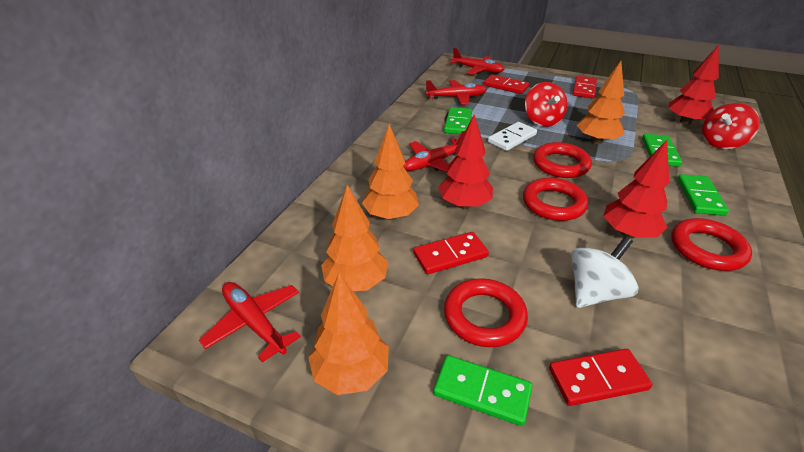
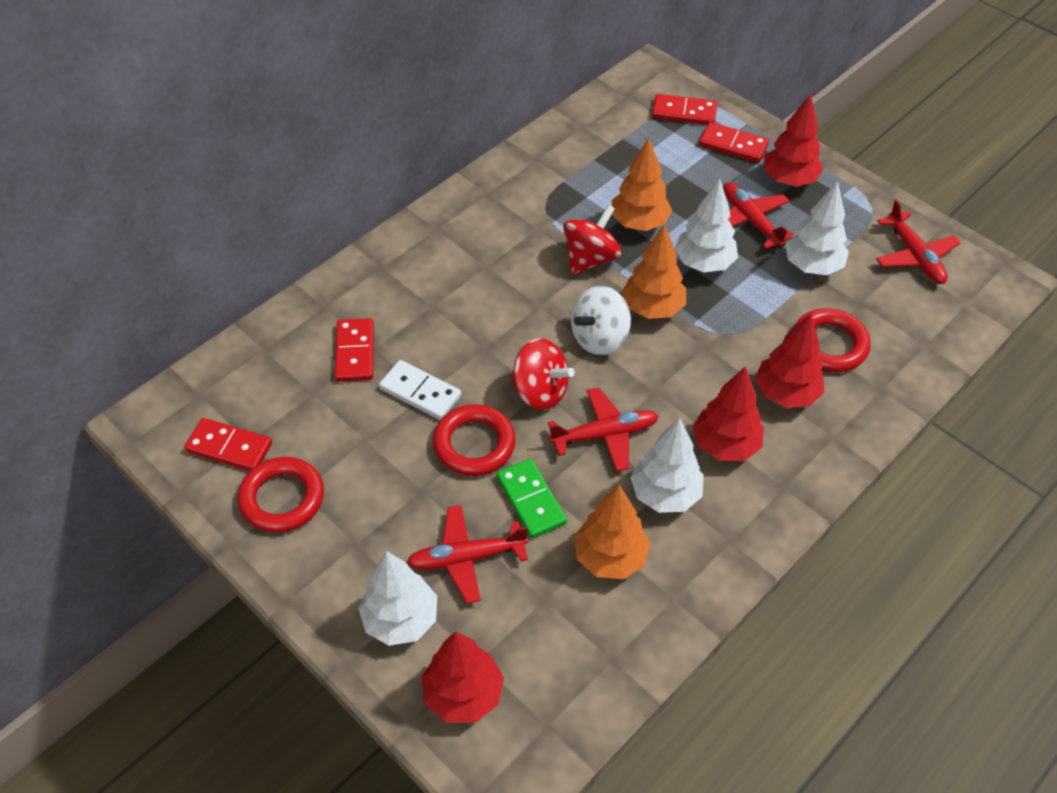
green domino: [433,355,532,426] [444,107,472,134] [642,134,682,167] [678,174,729,216] = 4 -> [497,459,567,538] = 1
orange tree: [308,273,389,395] [321,185,388,291] [362,124,419,220] [577,61,625,144] = 4 -> [574,485,651,579] [612,138,672,231] [622,224,686,319] = 3
red ring: [444,278,528,347] [523,178,588,221] [533,142,592,178] [671,218,752,271] = 4 -> [238,457,324,533] [433,404,516,476] [794,308,871,372] = 3
red tree: [438,115,493,209] [603,140,669,239] [669,45,719,125] = 3 -> [421,632,504,723] [693,366,764,461] [755,313,824,408] [764,94,823,187] = 4
white tree: none = 0 -> [358,551,437,646] [630,418,704,513] [675,179,738,272] [785,181,849,275] = 4

